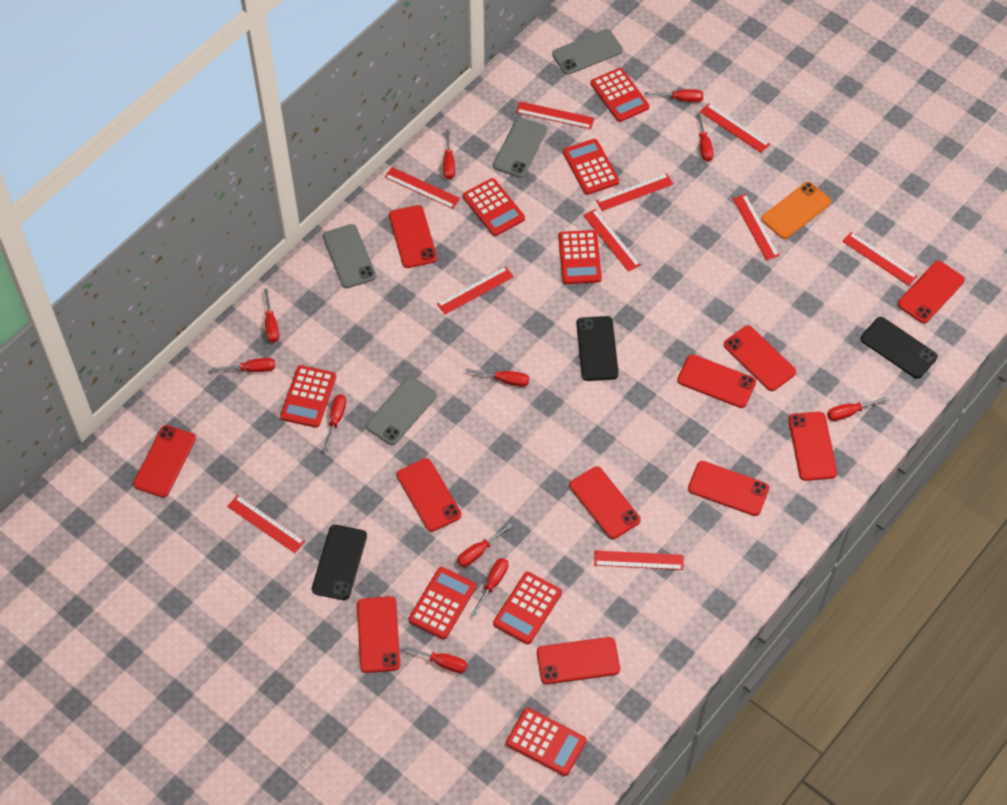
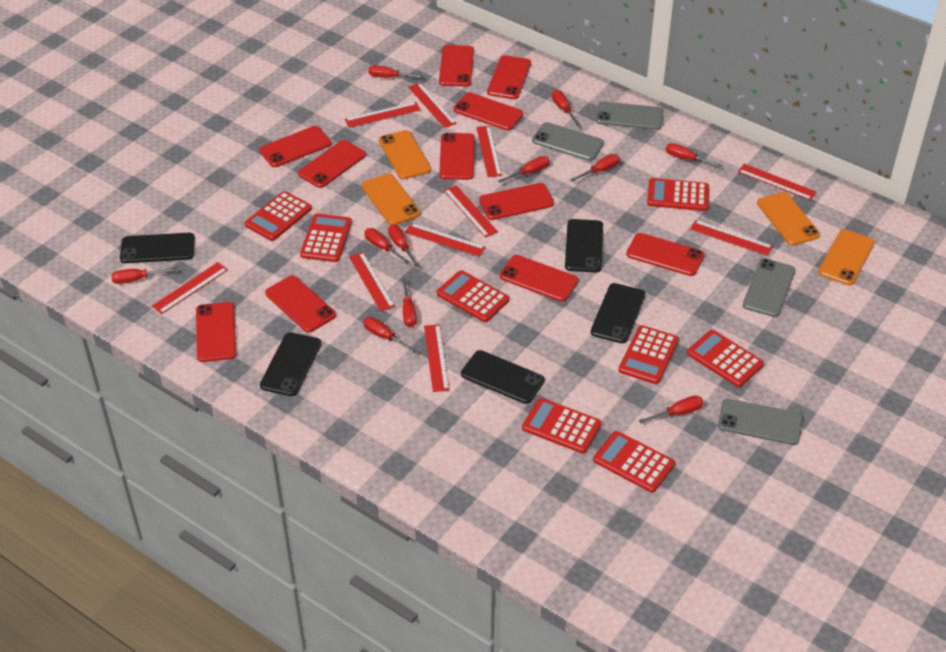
black phone: [312,525,367,600] [576,316,619,381] [861,317,938,379] = 3 -> [120,233,195,263] [260,332,321,396] [461,350,545,404] [565,219,603,272] [591,283,645,344] = 5
orange phone: [762,182,831,239] = 1 -> [361,173,420,225] [379,130,431,179] [757,192,820,246] [818,229,875,285] = 4

